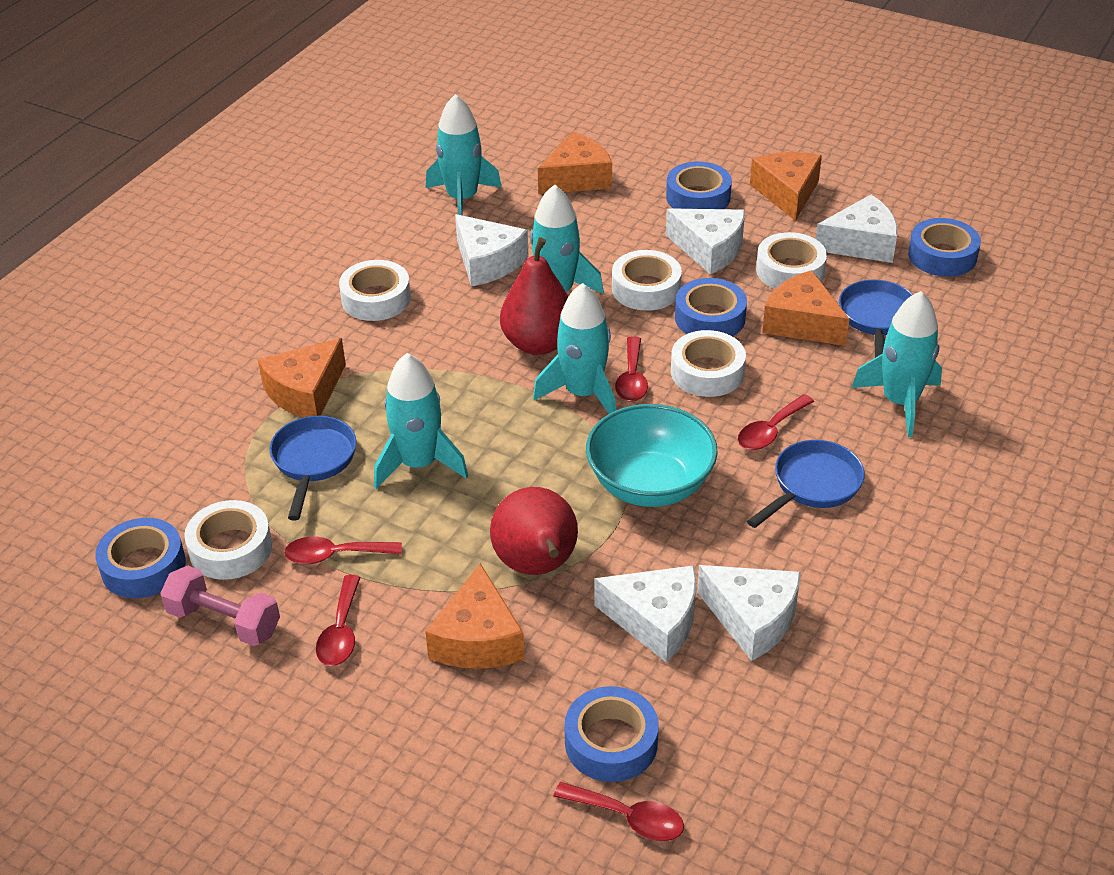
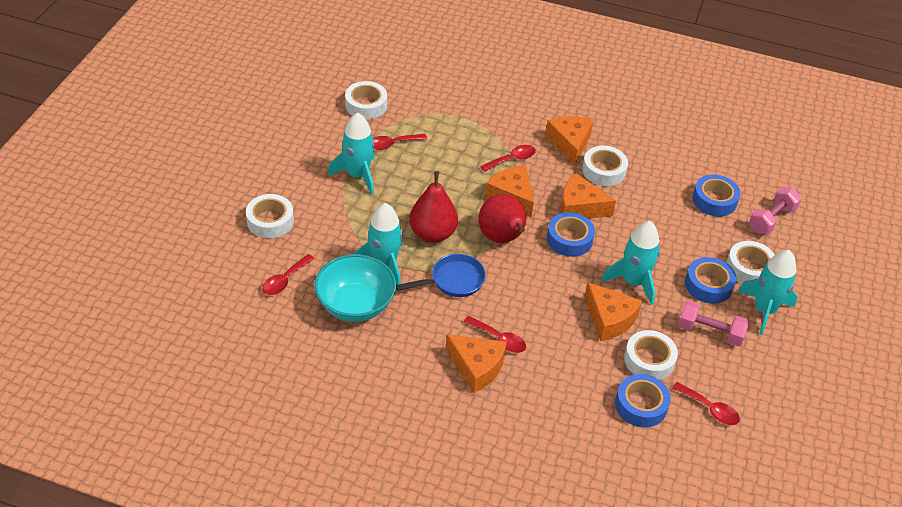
blue pan: [270,416,356,521] [747,440,865,528] [839,280,913,358] = 3 -> [396,254,486,297] = 1
blue tape: [95,518,186,598] [564,686,659,782] [666,162,732,209] [675,278,747,336] [908,218,981,277] = 5 -> [547,212,595,257] [615,374,671,427] [685,257,736,304] [693,175,740,217] = 4
pink dumbbell: [160,566,280,646] = 1 -> [678,301,749,346] [749,187,802,235] = 2
turquoise rocket: [374,353,468,489] [426,94,502,215] [530,184,604,294] [533,283,616,414] [851,291,942,437] = 5 -> [328,112,375,195] [354,203,403,285] [601,221,660,305] [738,250,797,335] = 4
white cheese: [455,214,528,287] [595,565,696,663] [666,208,745,275] [697,565,801,661] [816,195,898,263] = 5 -> none = 0

